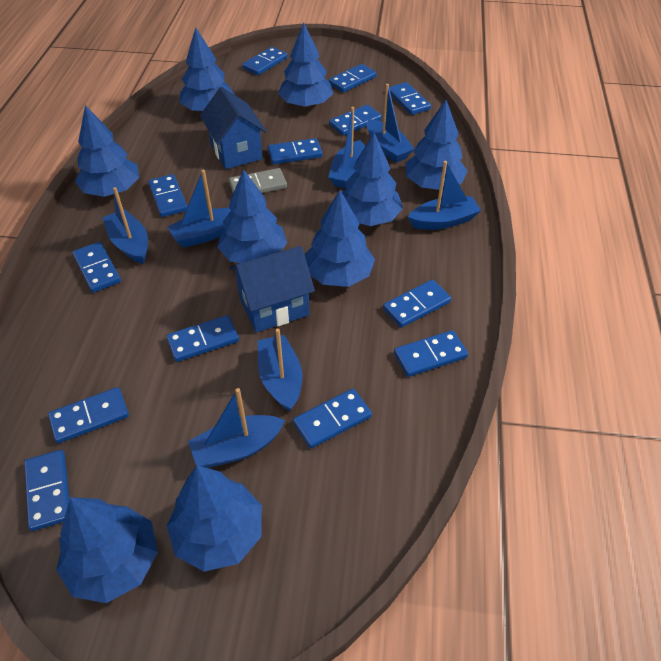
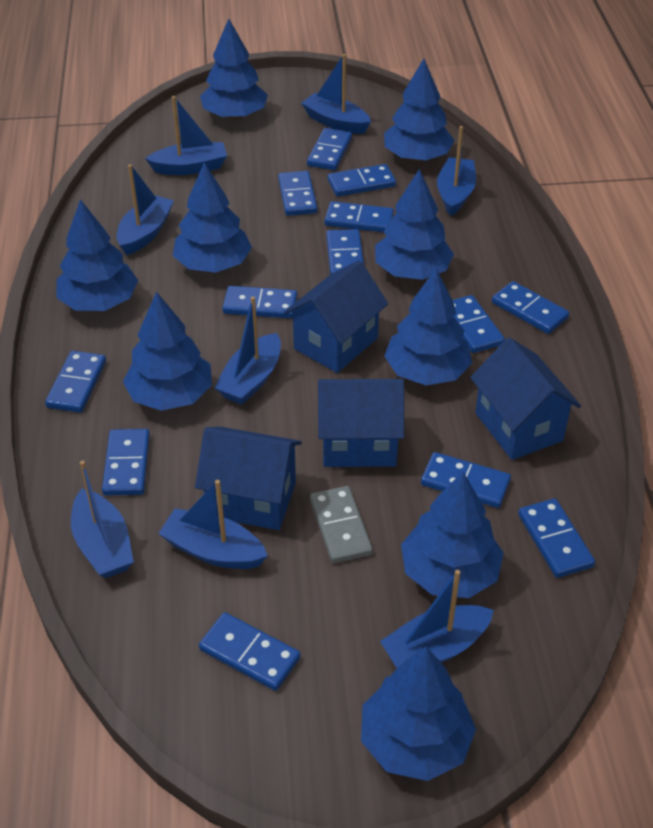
blue boat: [102,187,148,264] [168,170,231,247] [188,388,285,468] [258,329,303,412] [328,107,365,189] [367,84,414,163] [408,161,481,230] = 7 -> [71,460,134,578] [117,164,174,255] [145,96,227,175] [158,480,268,569] [214,296,281,405] [301,54,371,134] [380,570,494,668] [437,126,476,216] = 8
blue house: [200,87,266,169] [230,246,315,333] = 2 -> [195,427,302,530] [284,261,388,373] [318,379,404,467] [470,337,581,460] = 4

